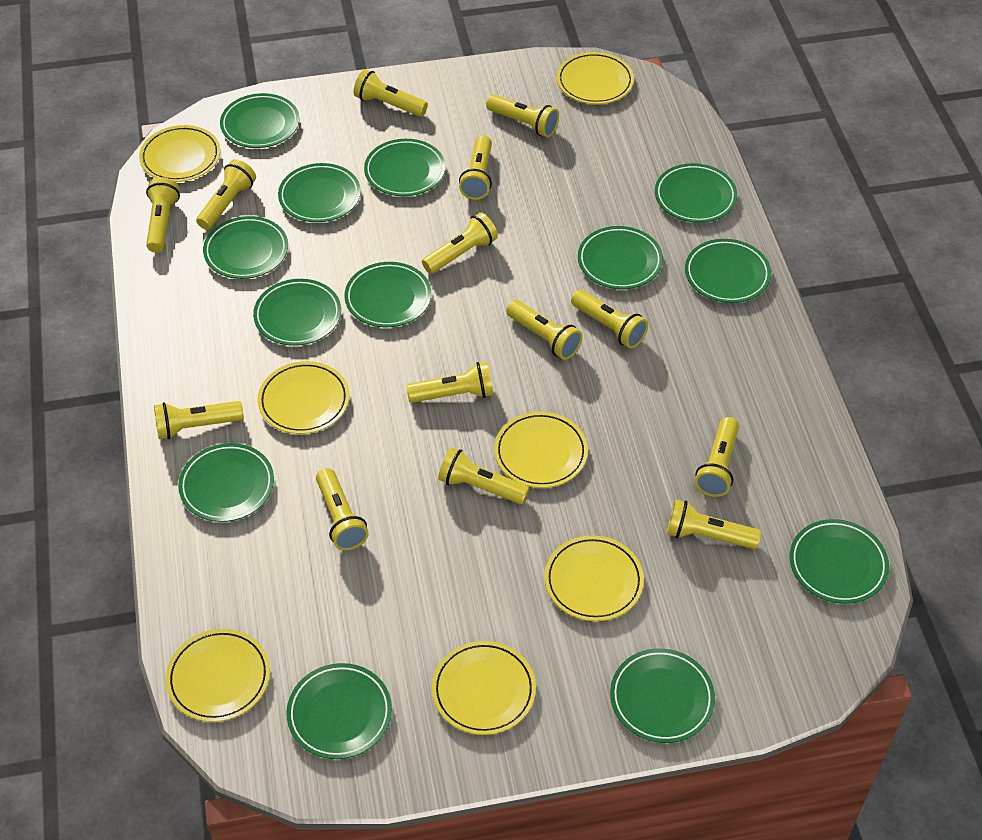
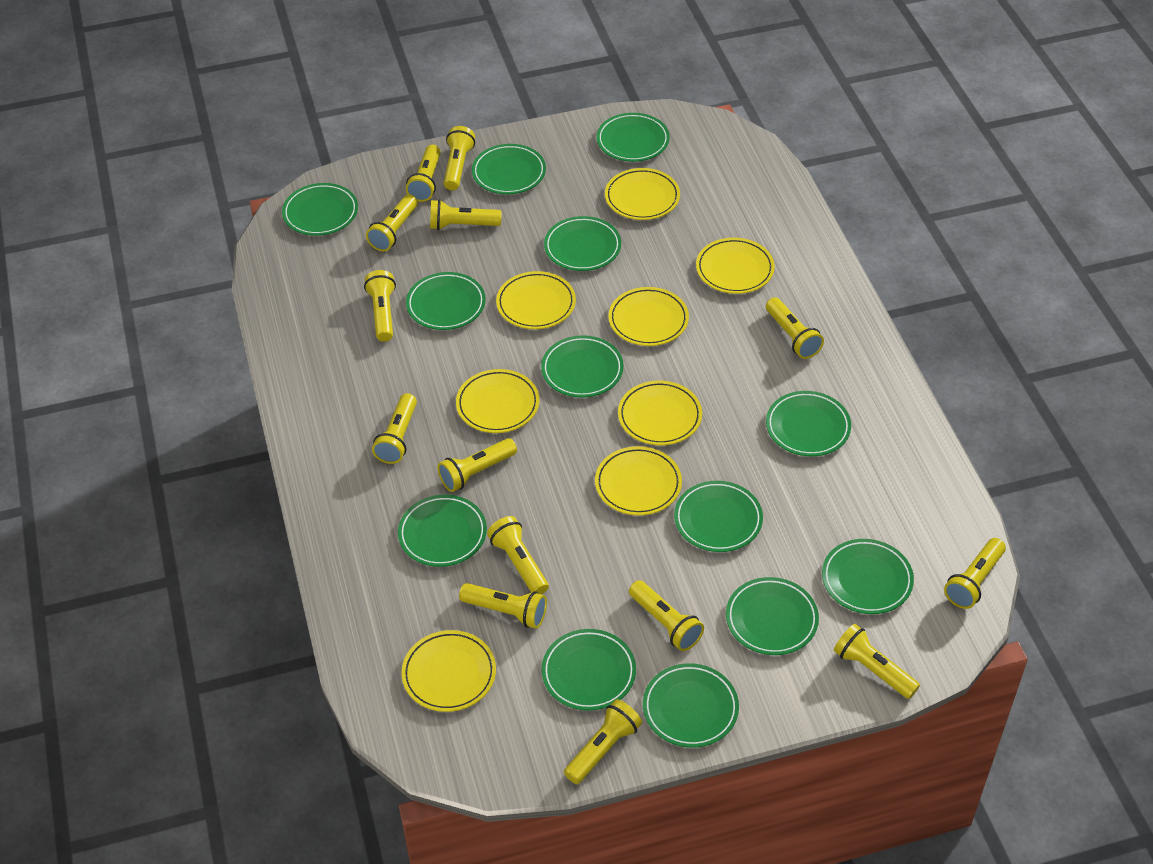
yellow plate: [139,125,221,182] [166,629,270,722] [258,361,349,434] [432,641,536,735] [494,412,588,488] [544,535,644,621] [557,52,634,104] = 7 -> [401,630,496,712] [456,369,539,433] [496,271,576,329] [595,446,682,516] [605,168,680,220] [608,287,689,346] [618,381,702,445] [696,238,775,294] = 8

